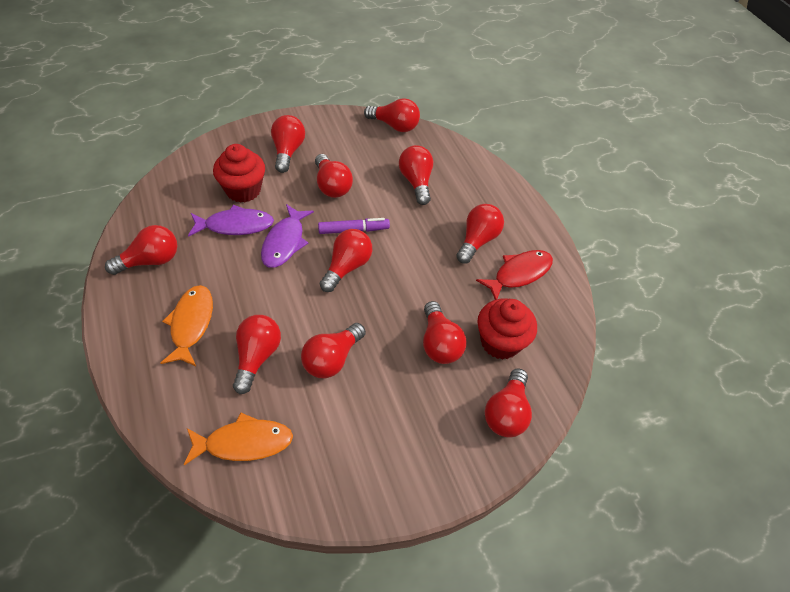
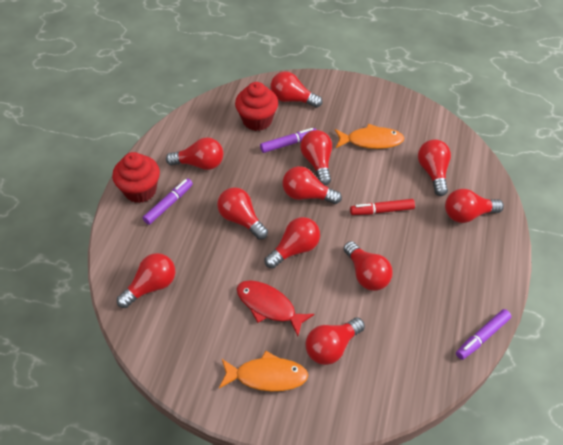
purple fish: [188,205,274,237] [261,204,314,268] = 2 -> none = 0
purple marker: [318,218,390,234] = 1 -> [142,178,193,225] [260,128,317,153] [456,309,511,360] = 3
red marker: none = 0 -> [350,199,415,215] = 1

